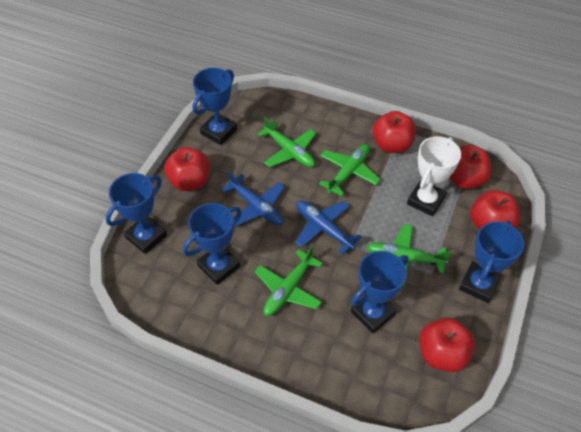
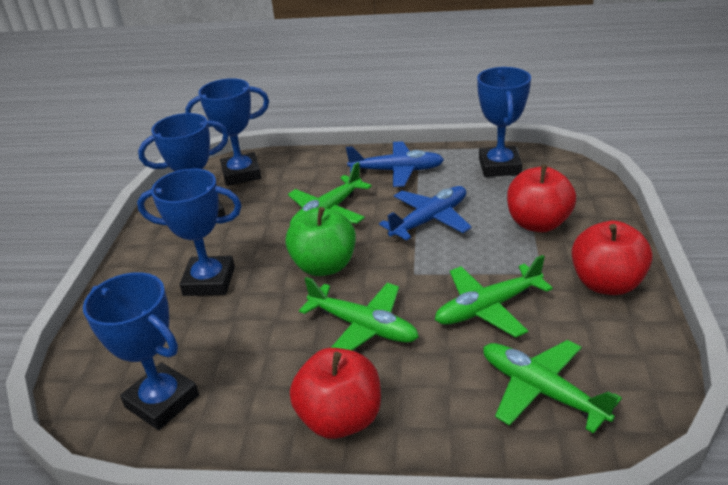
green apple: none = 0 -> [285,207,356,276] = 1
red apple: [164,147,210,191] [372,111,416,153] [419,317,475,372] [449,145,492,189] [470,190,520,230] = 5 -> [290,348,381,439] [507,165,576,232] [572,221,653,295] = 3
white trophy: [407,137,461,216] = 1 -> none = 0

